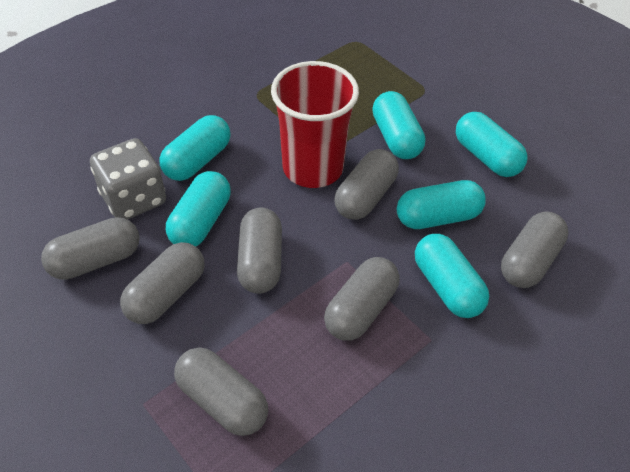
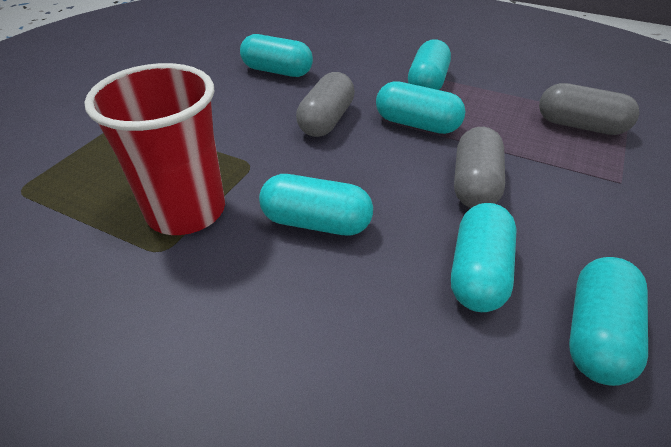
grey capsule: [41,217,140,280] [120,242,205,324] [174,347,268,436] [237,207,282,294] [324,257,400,341] [334,149,399,220] [501,211,569,288] = 7 -> [296,72,355,137] [454,127,505,208] [539,83,639,135] = 3
grey dice: [90,138,166,220] = 1 -> none = 0

